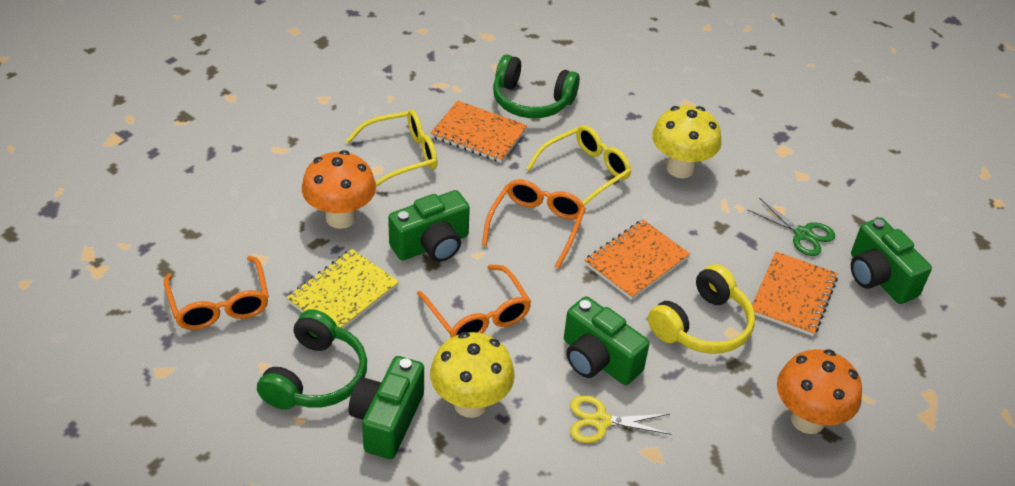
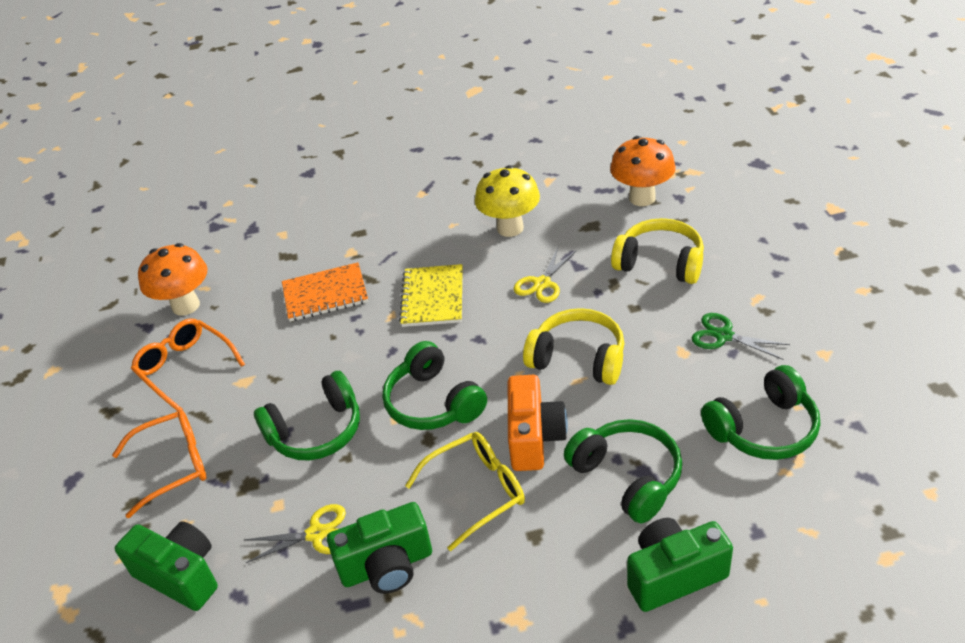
green camera: [349,356,424,459] [388,190,470,262] [564,296,650,385] [851,218,932,304] = 4 -> [115,521,218,611] [327,502,432,594] [627,518,733,612] = 3
green headphones: [257,310,367,409] [493,55,580,118] = 2 -> [254,371,360,460] [382,341,487,430] [564,419,682,523] [701,365,820,460] = 4
orange camera: none = 0 -> [508,375,568,471] = 1
orange glasses: [164,256,269,330] [417,264,531,338] [482,179,586,269] = 3 -> [112,410,207,518] [131,318,245,411] = 2
orange notebook: [430,101,527,163] [584,220,690,300] [752,252,838,336] = 3 -> [282,262,368,322] = 1
yellow glasses: [346,110,437,187] [526,125,631,206] = 2 -> [405,432,525,552] = 1
yellow headphones: [648,264,755,354] = 1 -> [523,308,625,385] [611,218,704,284] = 2
yellow mushroom: [430,332,515,418] [652,106,721,178] = 2 -> [475,165,540,237] = 1
yellow scissors: [570,395,672,443] = 1 -> [244,504,346,563] [514,247,577,303] = 2

